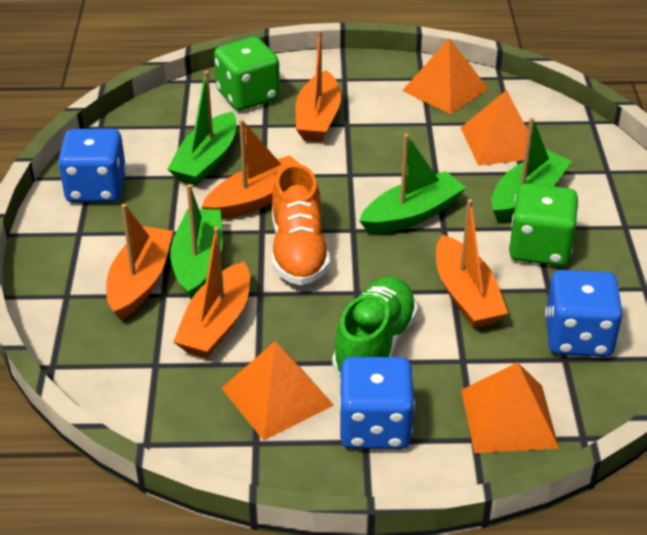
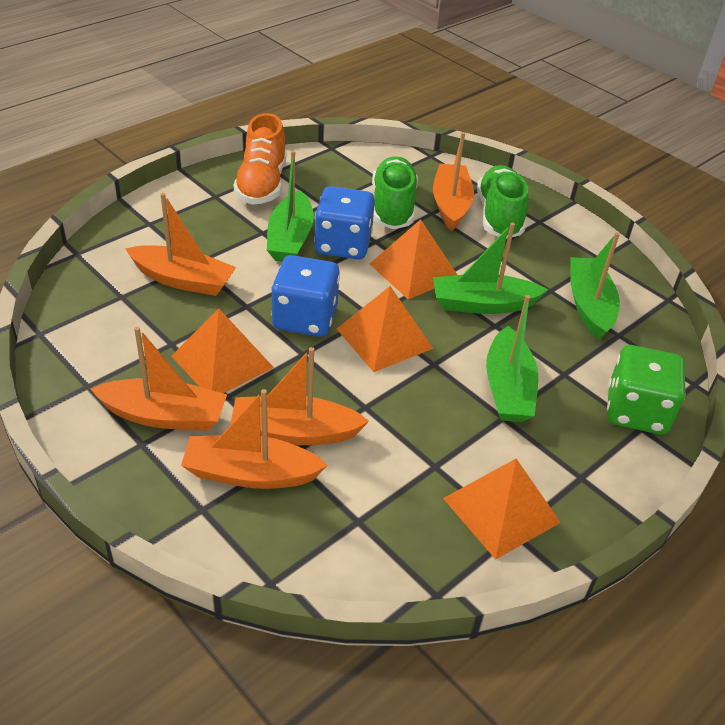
blue dice: [58,129,126,202] [339,357,415,449] [545,270,623,357] = 3 -> [271,255,340,337] [314,186,375,259] = 2
green dice: [214,37,280,110] [509,183,578,266] = 2 -> [607,345,686,435] = 1
green shoe: [332,276,418,376] = 1 -> [372,156,418,229] [477,165,528,239] = 2

